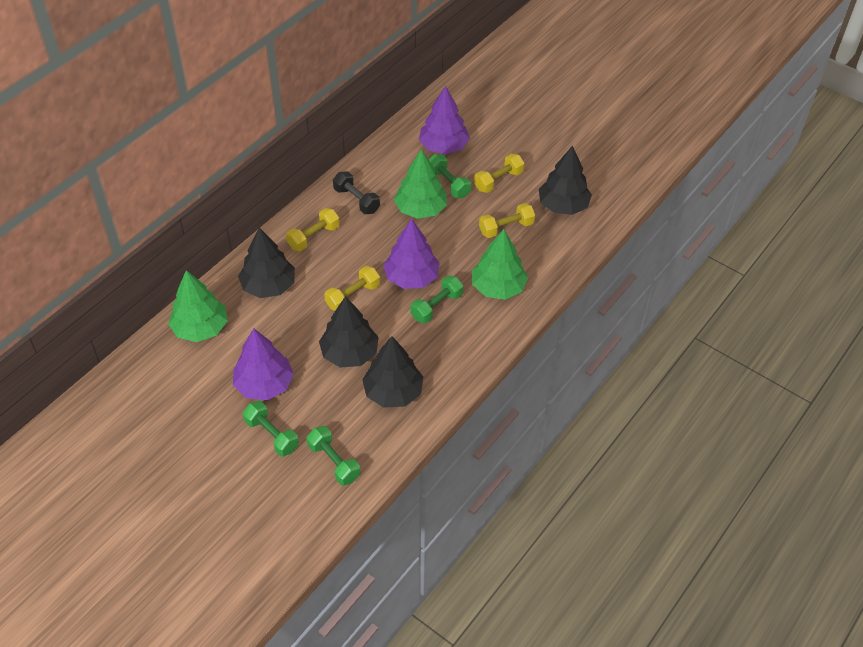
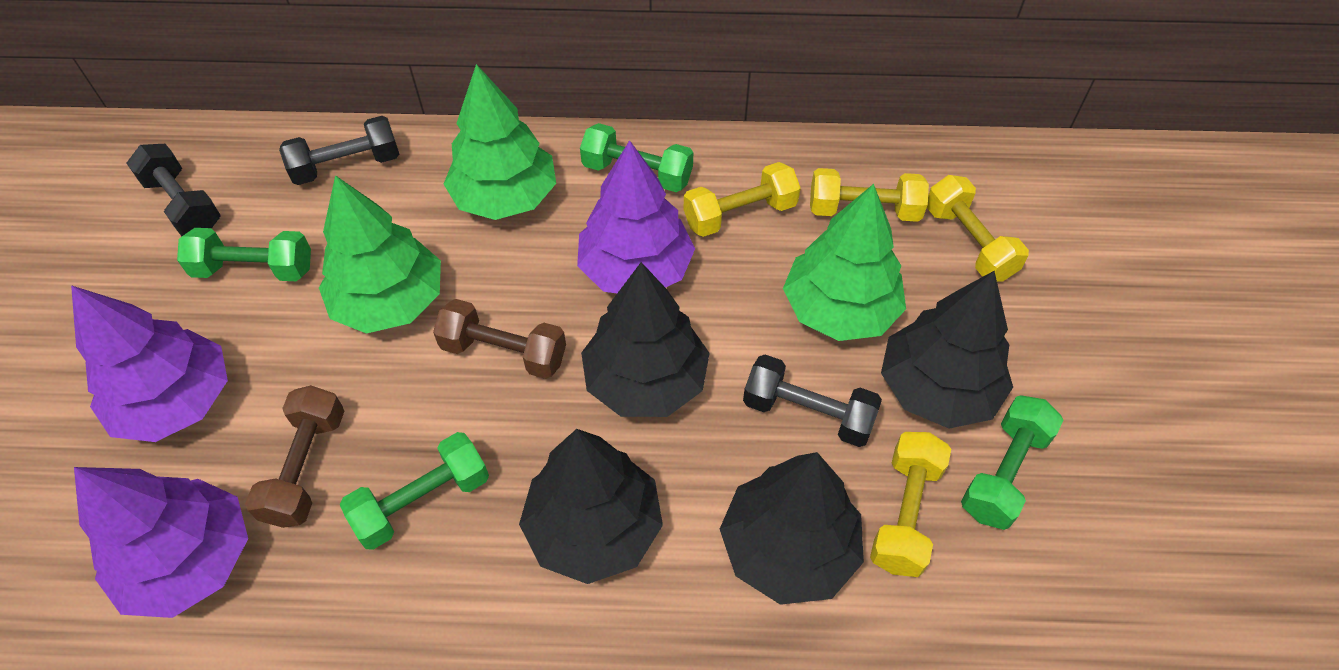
black dumbbell: [333,171,380,214] = 1 -> [126,144,221,236] [279,116,399,185] [743,354,882,447] = 3
brown dumbbell: none = 0 -> [245,385,344,528] [433,299,566,379] = 2

